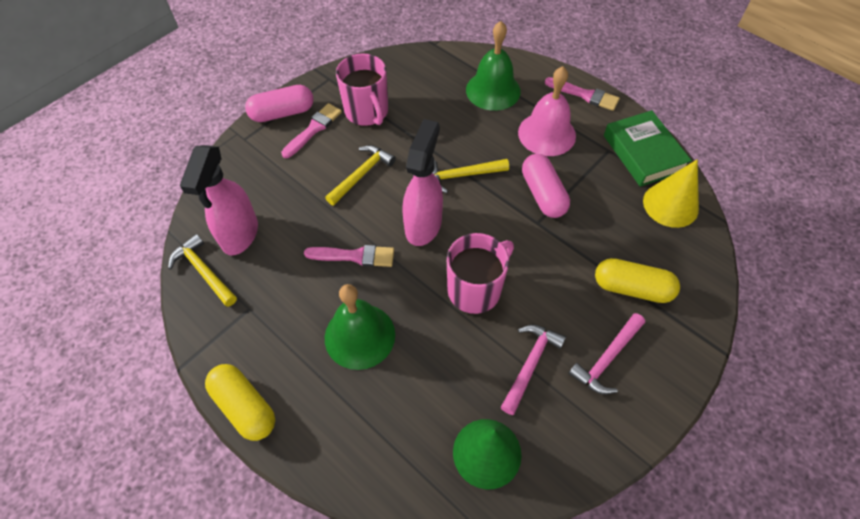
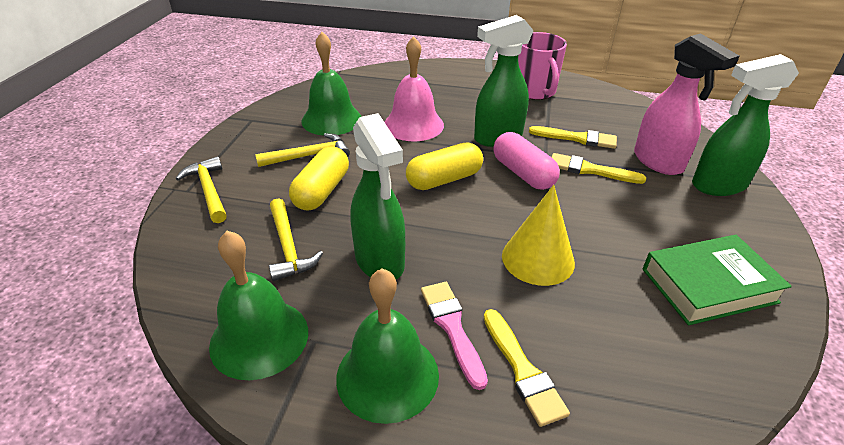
green bell: [325,284,395,370] [466,21,521,111] = 2 -> [209,231,308,380] [301,32,361,136] [336,268,439,424] = 3
green cone: [453,419,522,489] = 1 -> none = 0
green spray bottle: none = 0 -> [350,113,405,279] [474,15,534,147] [692,54,799,196] = 3
pink brush: [281,103,342,158] [304,245,394,267] [545,77,620,111] = 3 -> [421,282,488,390] = 1
pink capsule: [245,85,314,122] [522,154,570,218] = 2 -> [493,132,560,190] = 1
pink hammer: [501,324,566,415] [568,313,645,395] = 2 -> none = 0
pink mug: [336,54,388,126] [447,233,514,314] = 2 -> [518,32,567,100] = 1
pink spray bottle: [180,145,258,255] [402,119,443,246] = 2 -> [634,33,739,175] = 1
yellow brush: none = 0 -> [484,309,570,427] [529,126,617,149] [552,153,646,184] = 3

